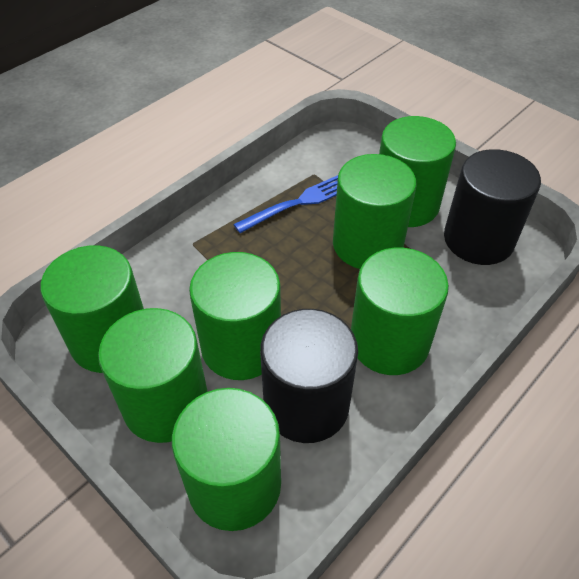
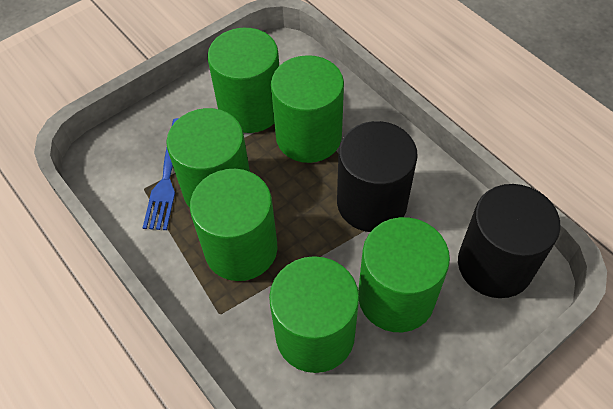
green cylinder: [40,245,144,373] [98,308,208,443] [172,388,281,531] [189,252,281,380] [333,154,416,269] [351,248,449,375] [379,116,456,227] = 7 -> [166,108,250,208] [190,169,277,281] [208,28,279,133] [269,256,359,373] [271,55,344,163] [358,217,450,332] = 6

